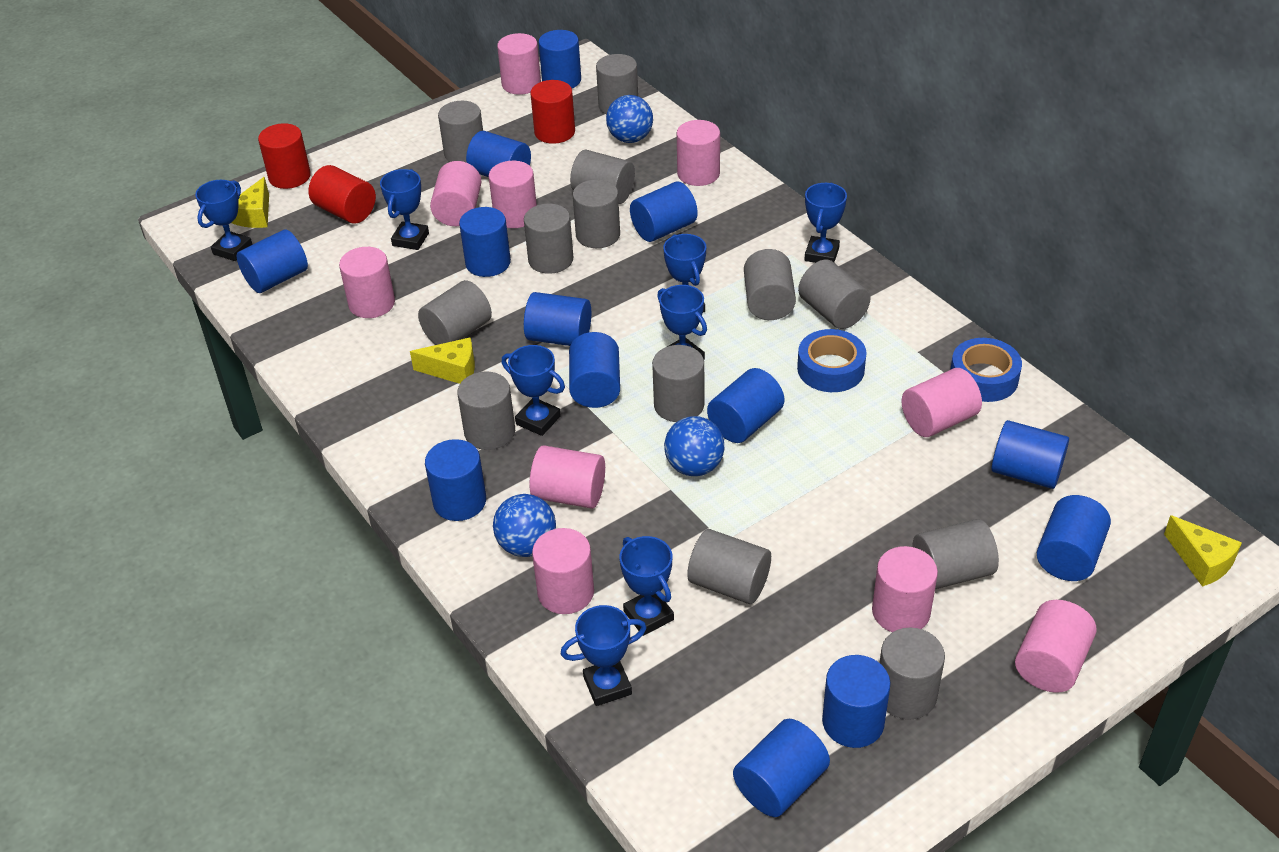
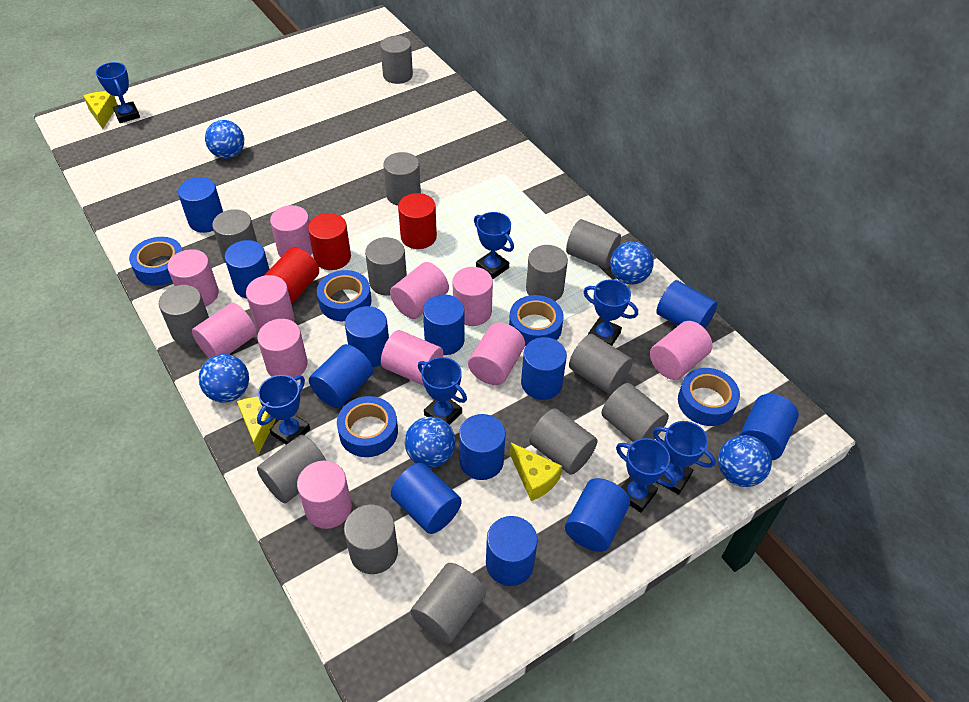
blue ball: [493,494,556,557] [606,95,653,143] [664,416,724,476] = 3 -> [199,354,249,403] [205,120,244,159] [405,417,456,468] [610,241,654,284] [718,435,772,487] = 5
blue cylinder: [237,229,308,293] [425,439,486,521] [459,207,511,277] [466,131,531,177] [524,292,591,346] [539,30,581,88] [569,332,620,408] [630,181,698,242] [707,368,785,443] [733,719,830,817] [822,655,891,748] [991,420,1069,489] [1037,495,1111,581] = 13 -> [178,177,223,233] [225,240,269,298] [309,344,373,408] [345,306,389,367] [391,463,462,534] [423,294,465,355] [459,414,506,480] [486,516,538,586] [521,337,567,400] [565,478,630,552] [656,280,717,329] [739,394,799,460] = 12
blue tape: [797,329,867,392] [950,338,1022,402] = 2 -> [129,237,183,286] [317,270,372,321] [337,396,398,457] [509,295,563,346] [678,368,740,426] = 5
blue trophy: [195,180,252,261] [380,169,429,250] [502,345,565,436] [561,605,647,706] [619,536,674,636] [657,285,707,360] [663,234,706,312] [805,183,847,263] = 8 -> [96,62,140,123] [257,375,310,445] [418,357,467,425] [474,212,514,279] [583,279,638,346] [616,438,677,513] [653,421,716,495] = 7
pink cylinder: [339,247,395,318] [430,161,481,226] [489,161,537,228] [497,33,541,95] [529,445,605,509] [532,528,594,614] [677,120,720,186] [872,546,938,632] [901,368,982,437] [1015,600,1097,693] = 10 -> [168,249,219,307] [192,303,257,358] [246,275,295,330] [257,319,308,378] [270,205,313,257] [297,461,352,529] [381,330,443,386] [390,262,449,319] [452,267,493,326] [468,323,525,385] [650,321,713,380] = 11

